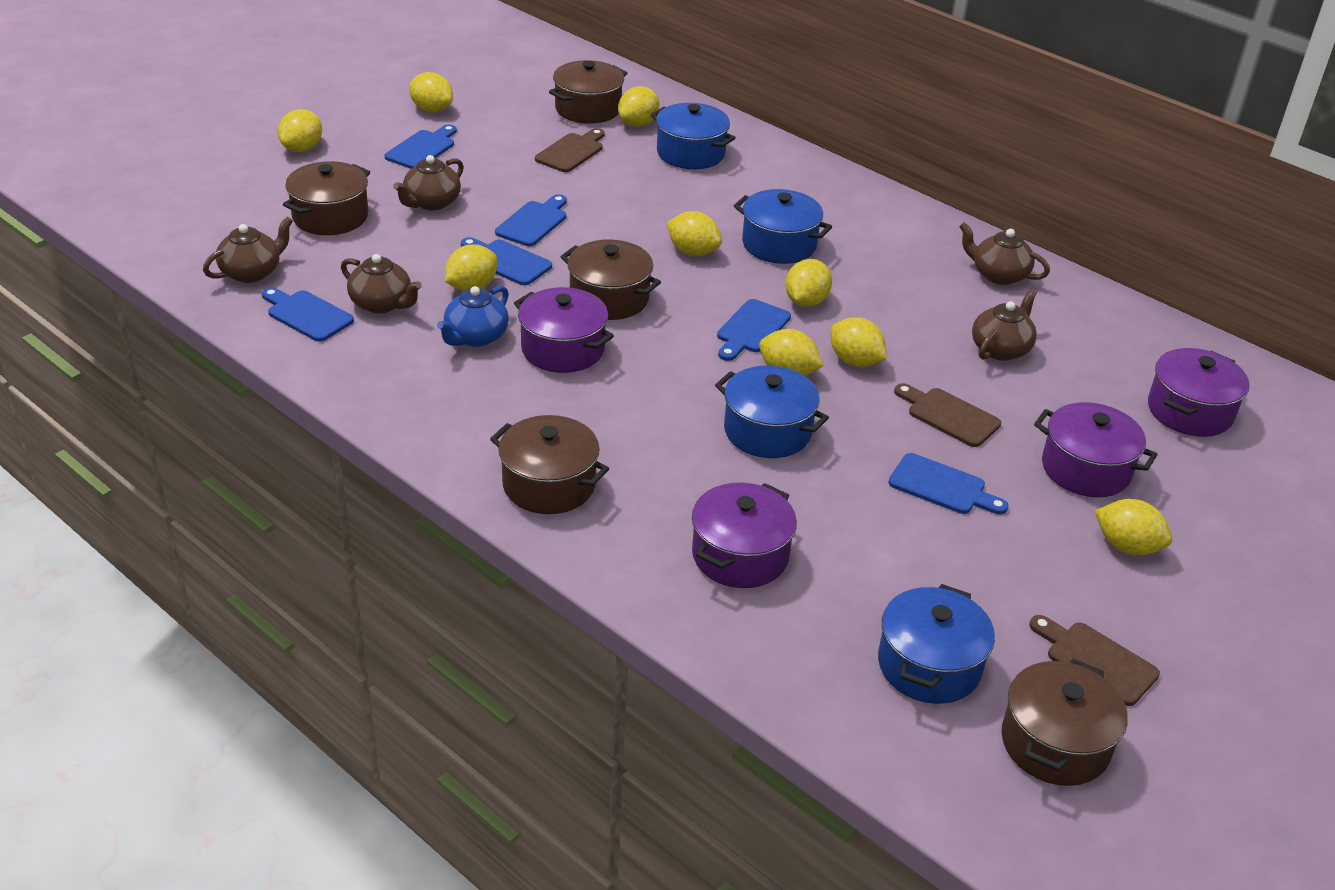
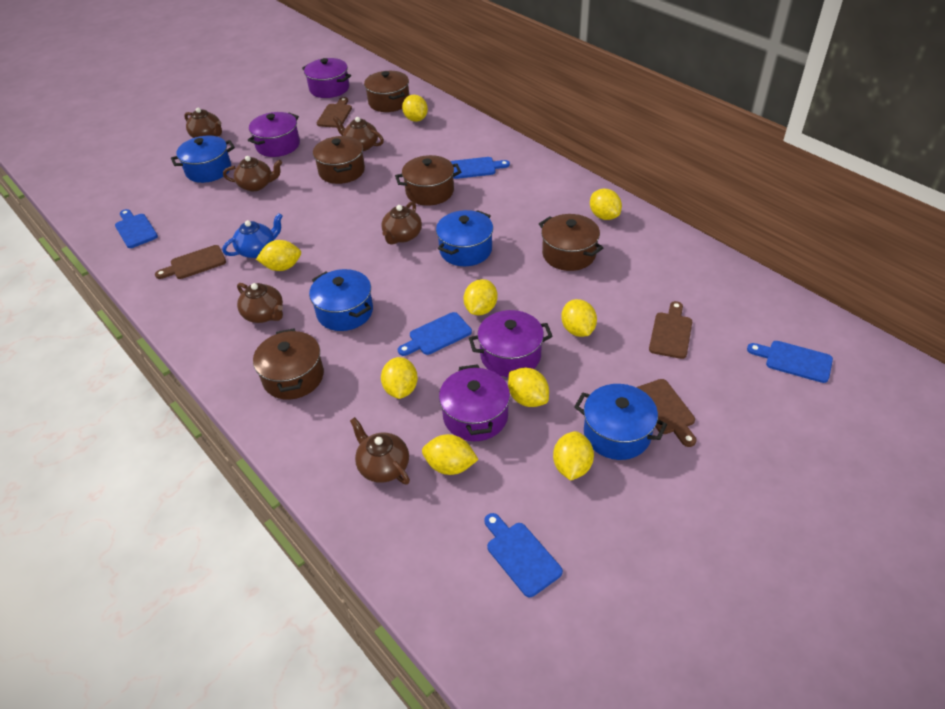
blue cutting board: [262,287,354,342] [385,124,457,169] [461,237,552,285] [495,194,567,246] [717,299,791,361] [888,453,1009,514] = 6 -> [115,209,158,248] [398,312,472,356] [450,157,510,179] [484,513,563,597] [747,341,833,383] = 5
brown cutting board: [535,128,605,172] [894,383,1001,447] [1029,615,1160,706] = 3 -> [155,245,226,279] [317,97,352,128] [636,379,696,447] [649,301,692,359] = 4
brown teapot: [203,216,293,283] [341,254,422,314] [393,155,464,211] [959,222,1050,285] [972,289,1037,361] = 5 -> [184,108,222,138] [223,156,282,191] [237,283,283,323] [333,116,384,151] [350,417,410,485] [381,201,422,245] = 6

